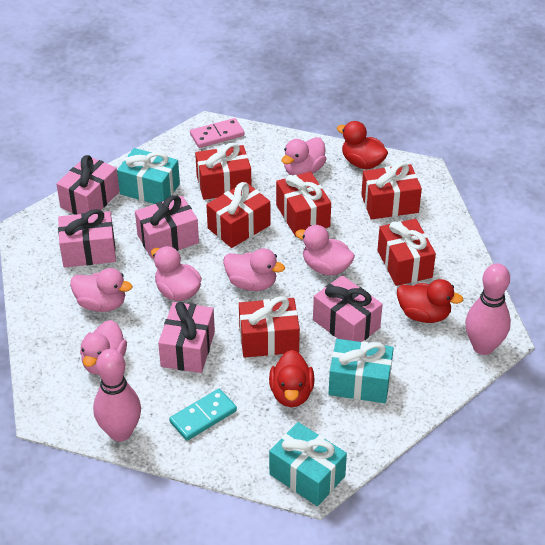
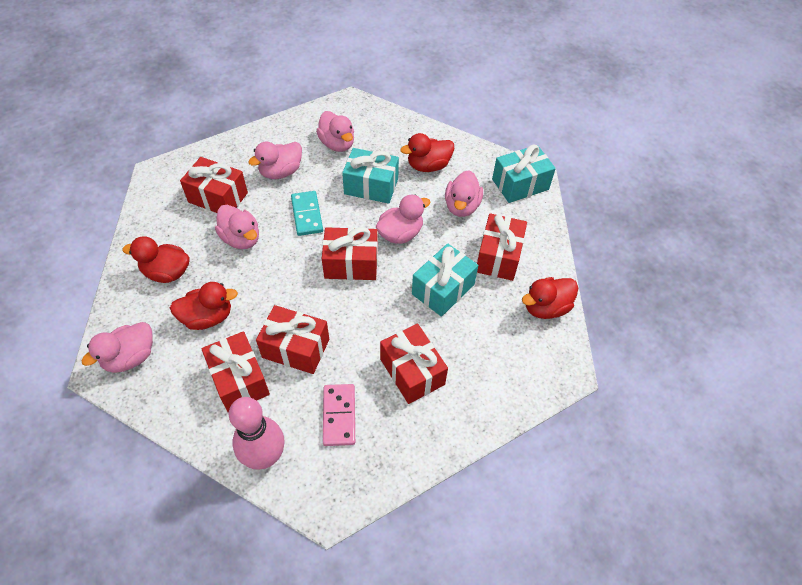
pink bowling pin: [93,349,141,441] [465,263,511,355] = 2 -> [229,397,285,470] = 1
pink gift: [56,155,120,215] [58,209,116,267] [135,195,199,259] [158,302,215,373] [313,275,383,342] = 5 -> none = 0
red duck: [269,350,315,407] [337,121,388,169] [397,279,463,323] = 3 -> [122,236,189,283] [170,282,238,330] [400,133,455,172] [522,277,578,319] = 4

